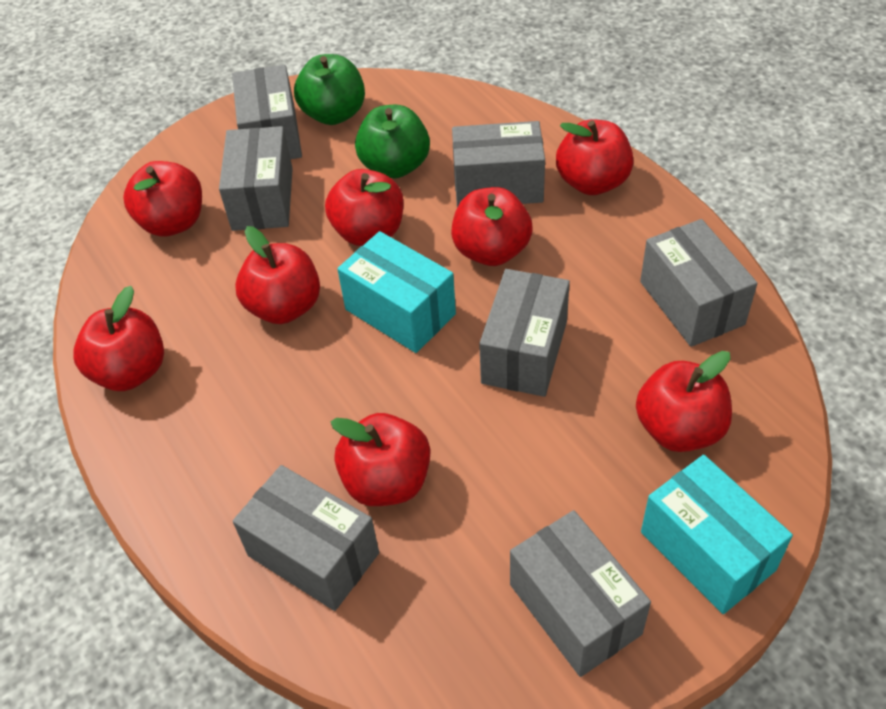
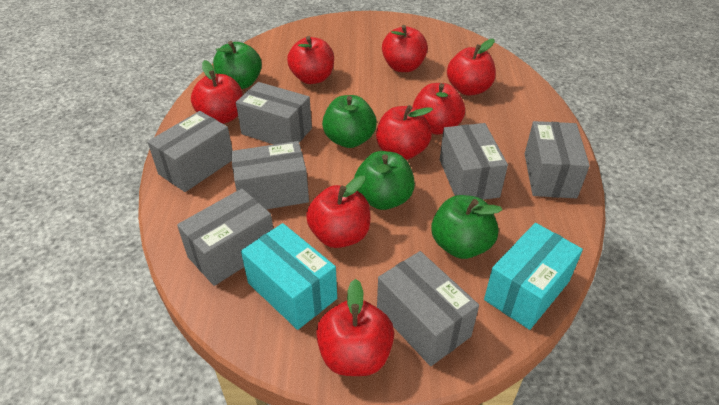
green apple: [294,54,365,125] [355,105,430,178] = 2 -> [213,41,262,89] [322,95,377,148] [354,151,415,210] [431,195,502,259] = 4

